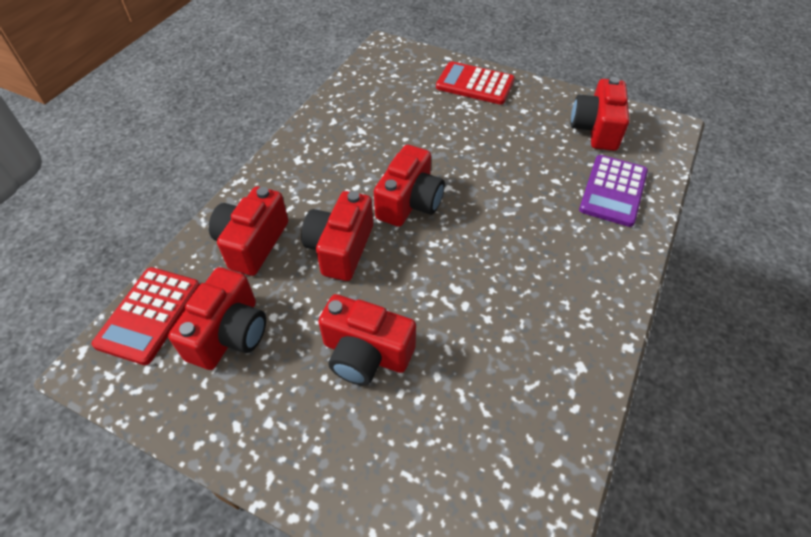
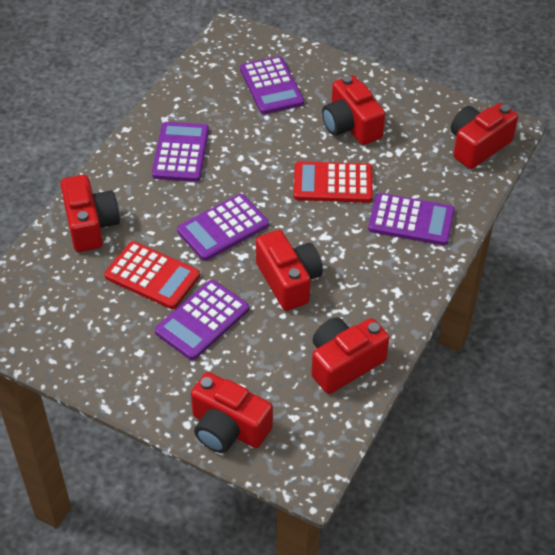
purple calculator: [579,155,648,227] = 1 -> [152,122,209,182] [155,280,249,360] [177,194,269,261] [240,56,304,114] [368,193,455,245] = 5

